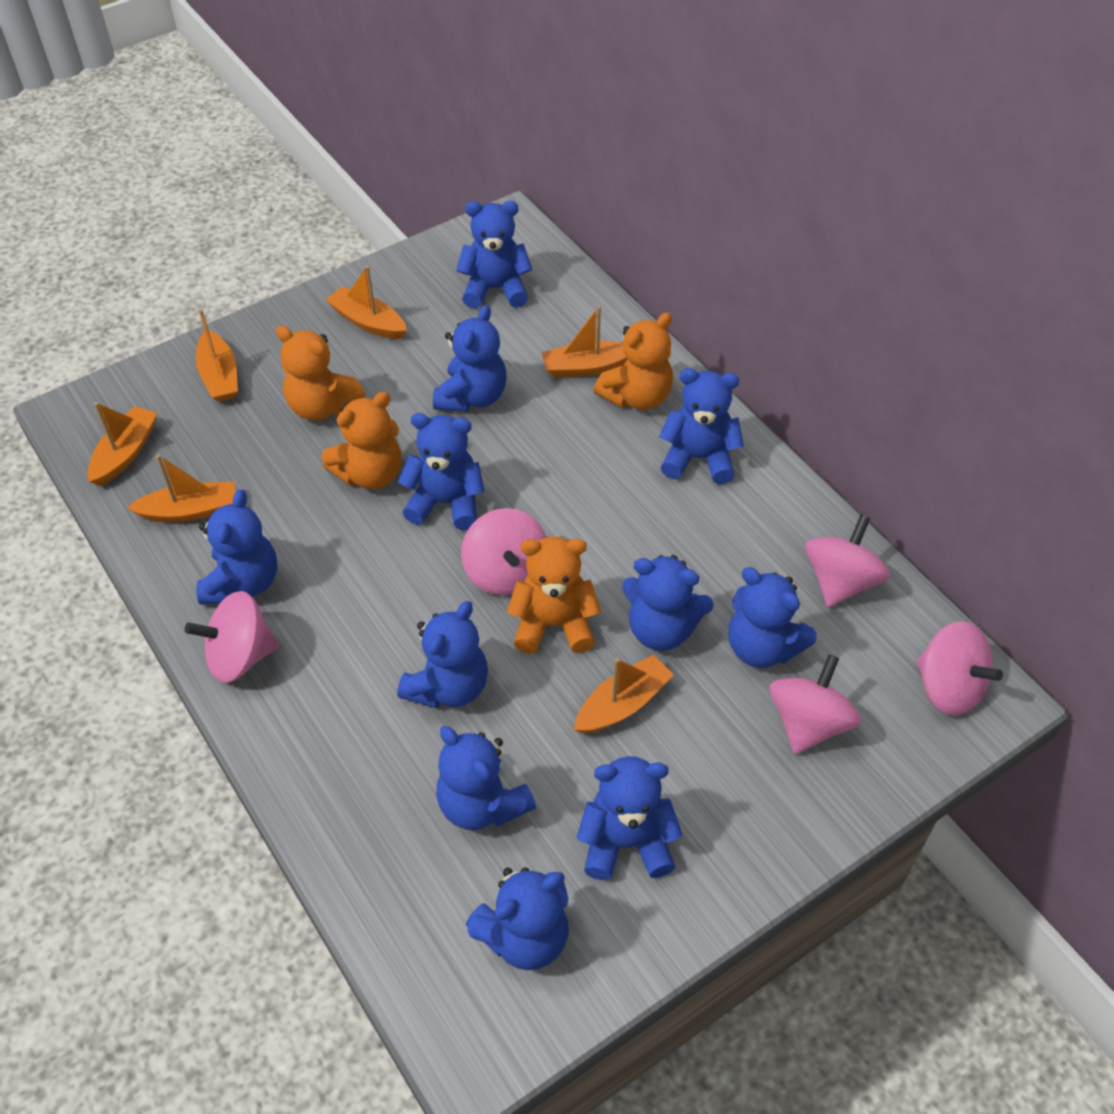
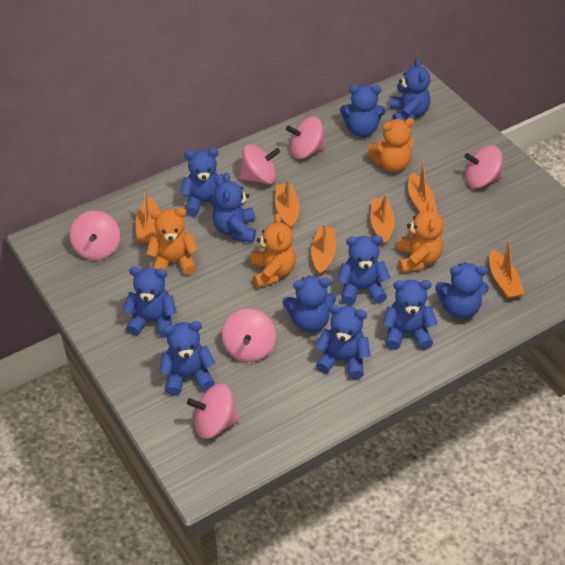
pink spinning top: [185,591,279,683] [461,508,546,595] [770,655,862,754] [805,515,890,607] [916,621,1003,716] = 5 -> [70,211,120,260] [187,384,239,439] [222,309,276,362] [239,144,280,184] [286,117,326,159] [464,145,503,188] = 6

